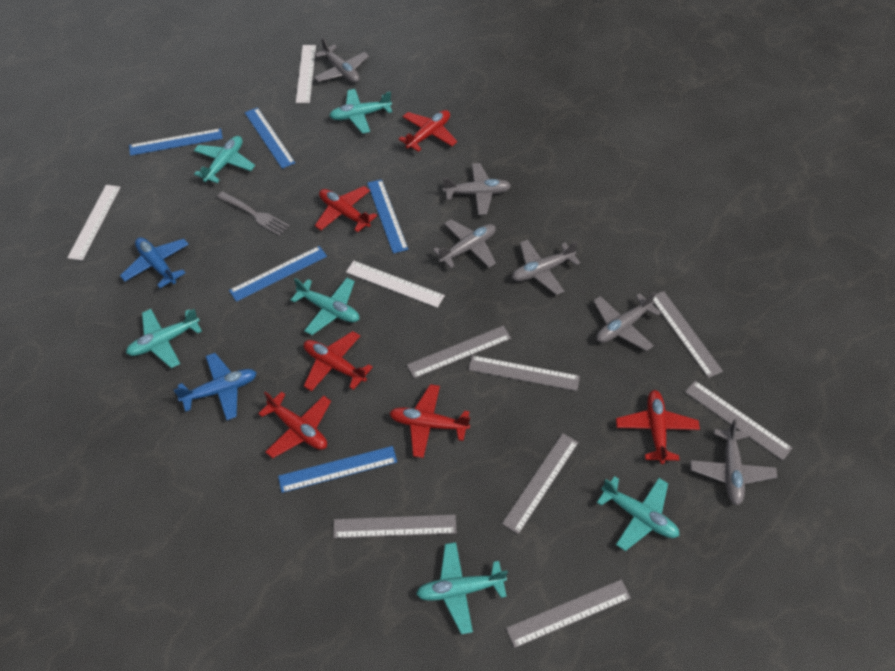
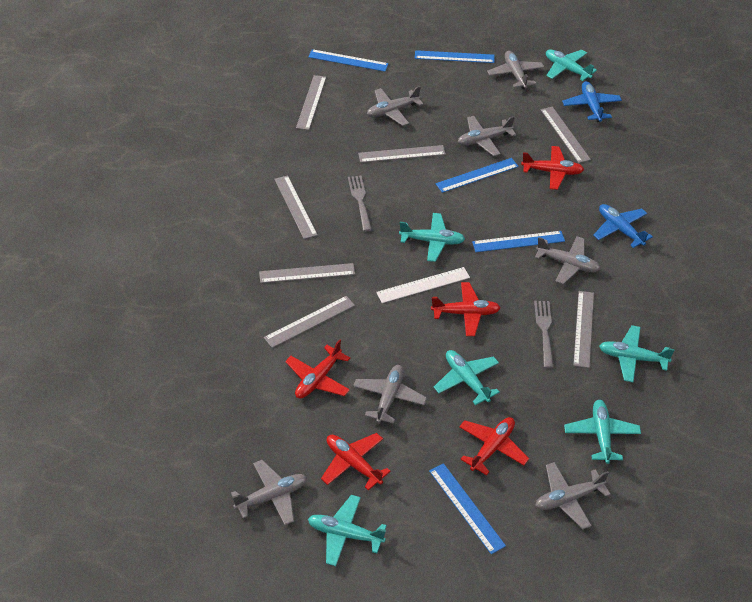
grey fork: [217,191,289,236] = 1 -> [348,176,372,231] [534,301,553,368] = 2
grey plane: [314,37,369,83] [433,219,496,268] [443,163,511,215] [512,239,580,295] [593,292,661,351] [690,419,777,506] = 6 -> [231,460,307,525] [353,365,427,424] [367,86,423,126] [458,116,516,156] [487,51,544,89] [535,236,600,284] [535,462,611,529] = 7
red plane: [258,391,331,458] [304,331,373,391] [315,186,377,232] [389,384,470,458] [399,110,457,152] [616,390,700,464] = 6 -> [285,339,350,399] [321,433,391,490] [431,282,500,336] [459,417,529,475] [521,146,584,190] = 5
white ruler: [67,185,120,261] [296,45,316,103] [346,261,445,308] = 3 -> [376,267,470,303] = 1

